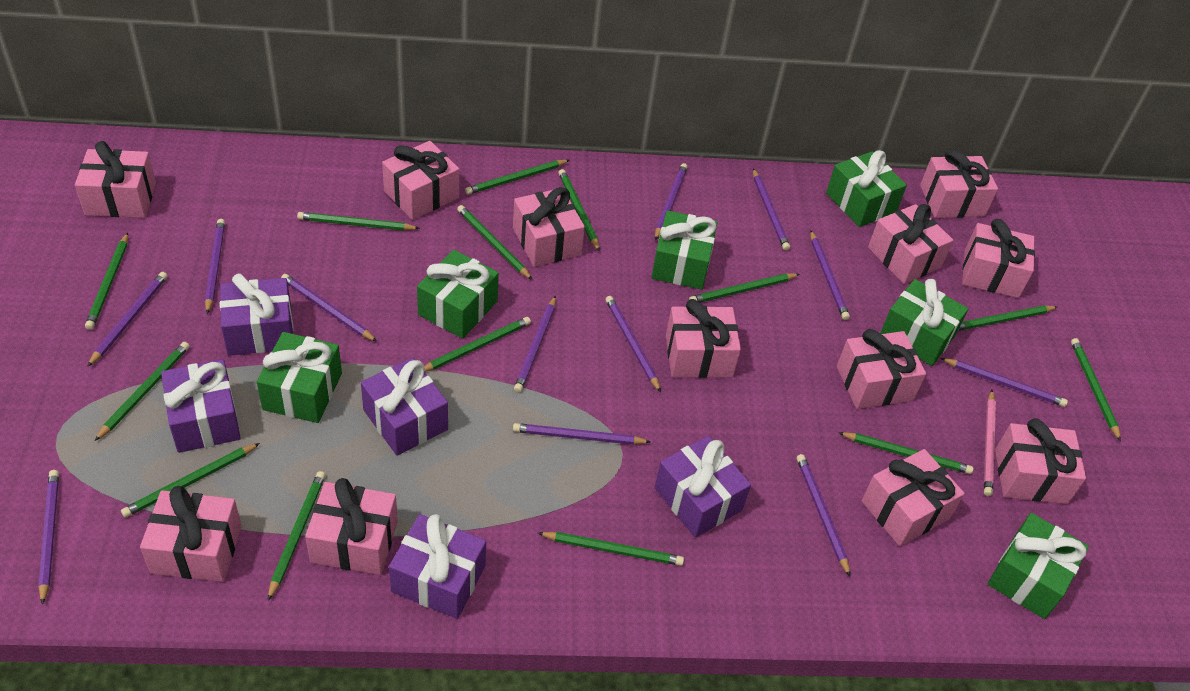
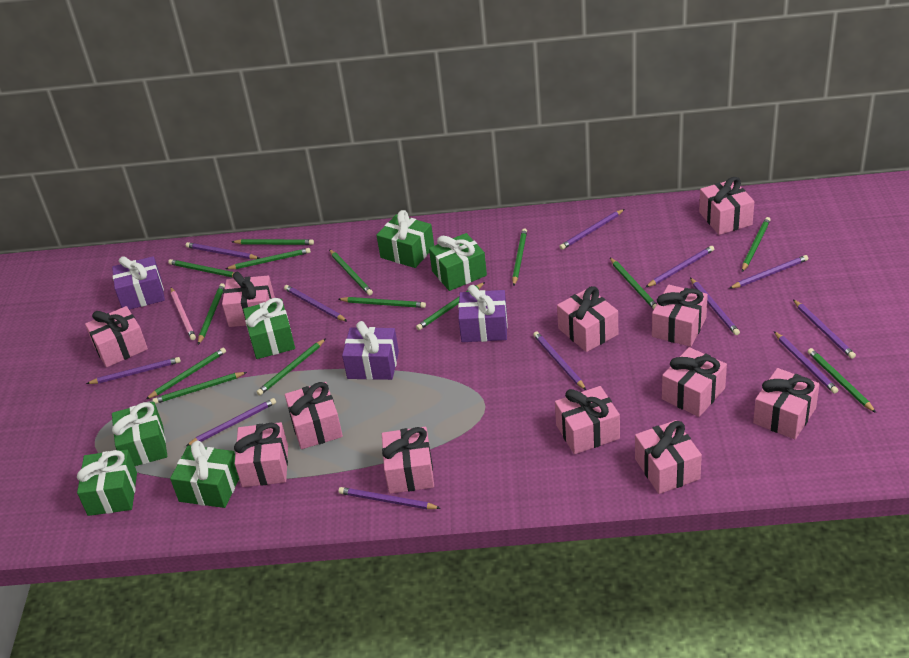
purple gift: [161,359,241,453] [220,273,294,356] [361,357,448,455] [389,514,486,619] [655,436,751,538] = 5 -> [112,256,165,310] [342,321,399,380] [458,285,508,342] = 3

